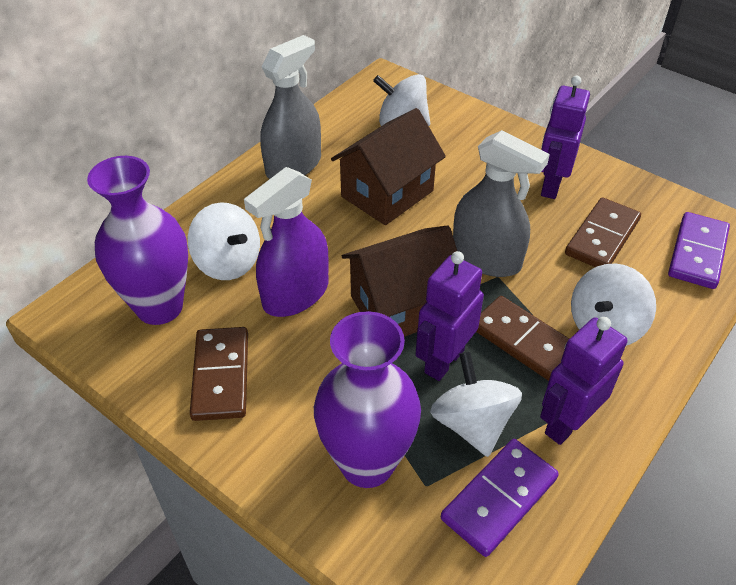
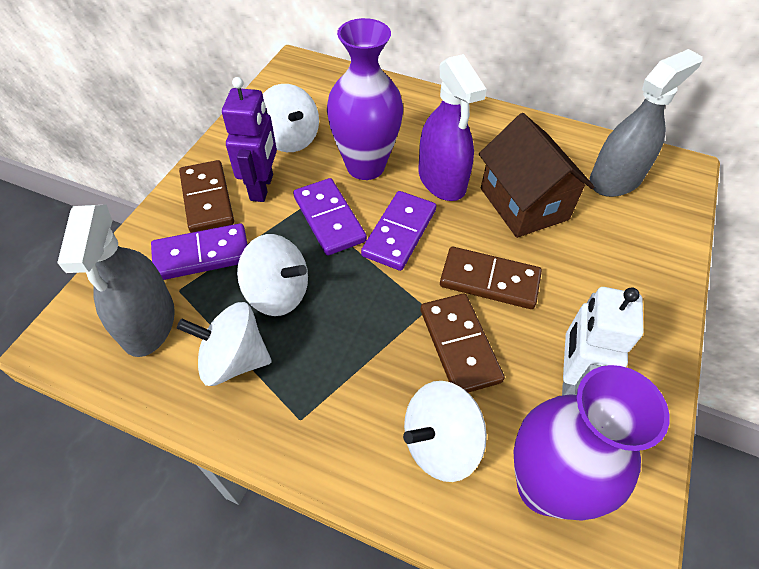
brown house: [331,108,446,225] [342,226,457,337] = 2 -> [479,113,594,238] = 1
purple domino: [441,439,559,557] [668,212,730,289] = 2 -> [151,223,248,280] [293,178,367,255] [361,191,436,271] = 3
purple robot: [415,251,484,381] [540,317,627,445] [541,75,590,199] = 3 -> [222,77,277,202] = 1
white robot: none = 0 -> [562,287,643,395] = 1

